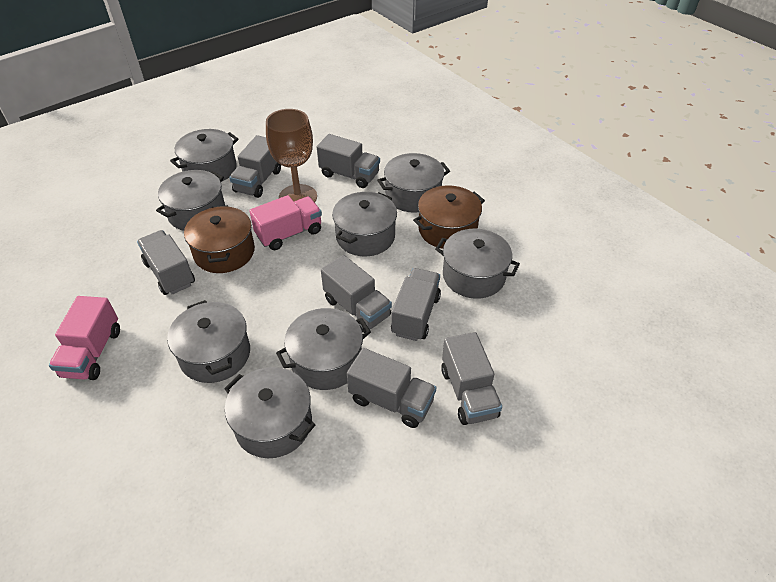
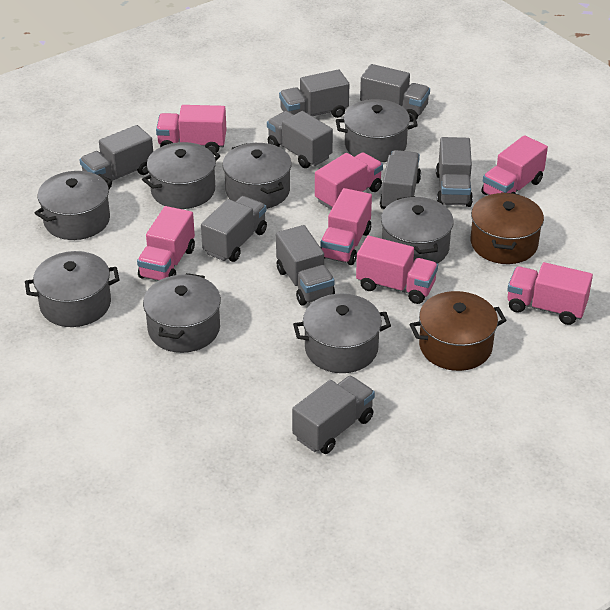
brown goblet: [266,109,317,202] = 1 -> none = 0
grey truck: [137,230,195,295] [229,135,281,198] [317,134,380,188] [321,255,392,333] [347,348,437,428] [391,268,441,341] [441,332,502,425] = 7 -> [79,125,153,189] [201,196,267,262] [267,111,333,168] [276,225,335,306] [279,70,349,118] [292,376,375,454] [360,64,430,122] [380,150,421,209] [436,137,473,207] = 9
pink truck: [49,296,120,380] [249,195,322,250] = 2 -> [137,206,195,281] [156,105,227,152] [315,152,383,210] [320,188,372,265] [356,236,438,304] [481,135,548,195] [507,262,593,325] = 7

